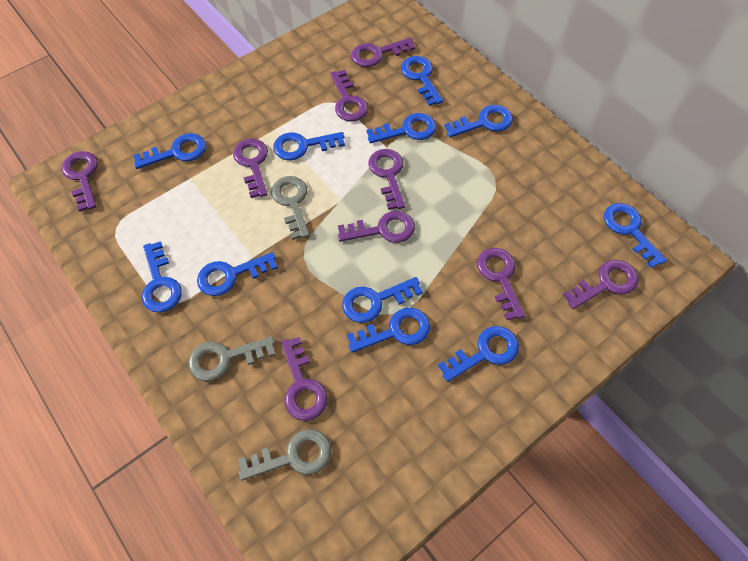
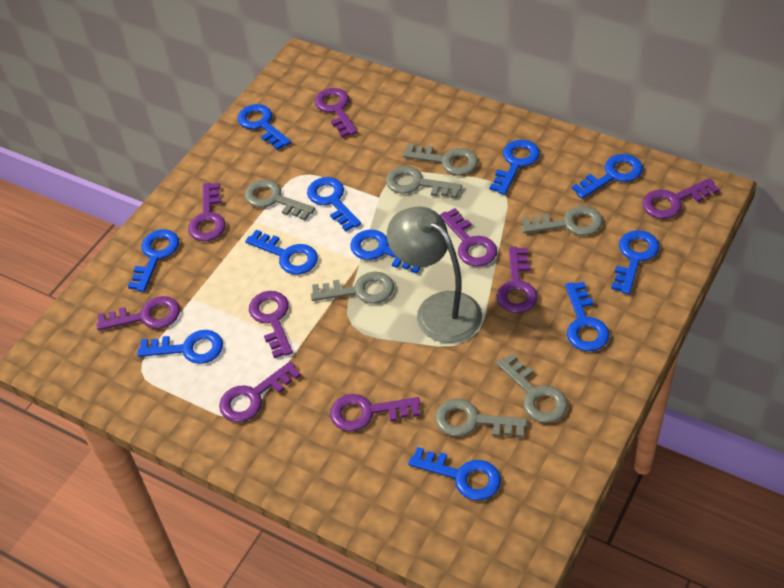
grey key: [189,336,275,381] [238,429,332,481] [271,176,309,240] = 3 -> [245,180,315,220] [311,272,394,304] [386,166,462,198] [403,144,478,175] [435,398,527,438] [496,353,568,423] [522,206,603,236] = 7
grey lamp: none = 0 -> [387,206,482,343] = 1

